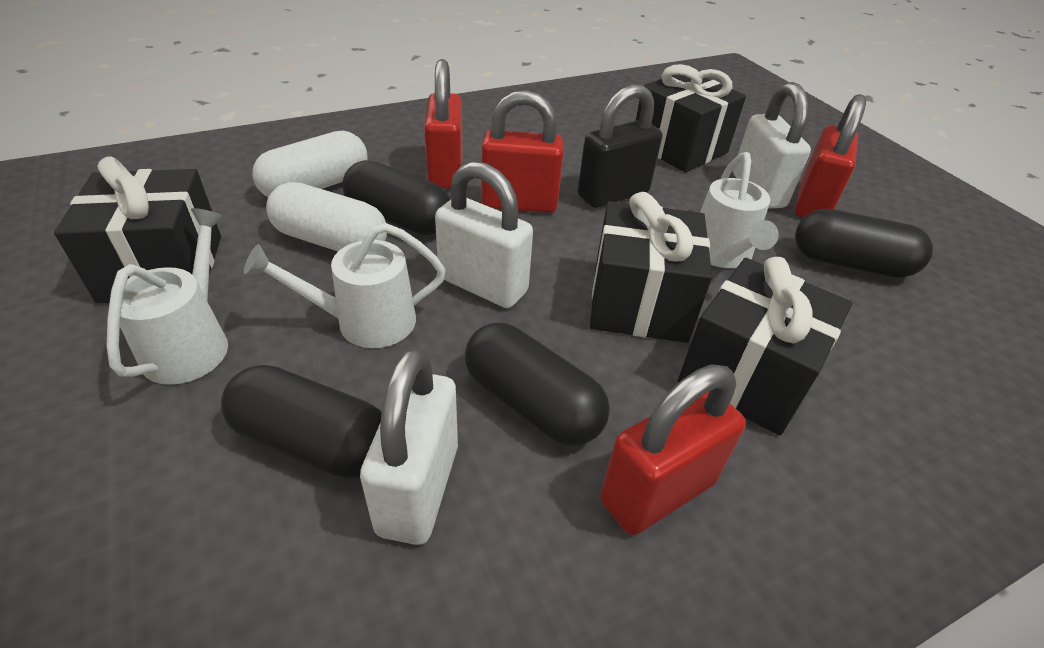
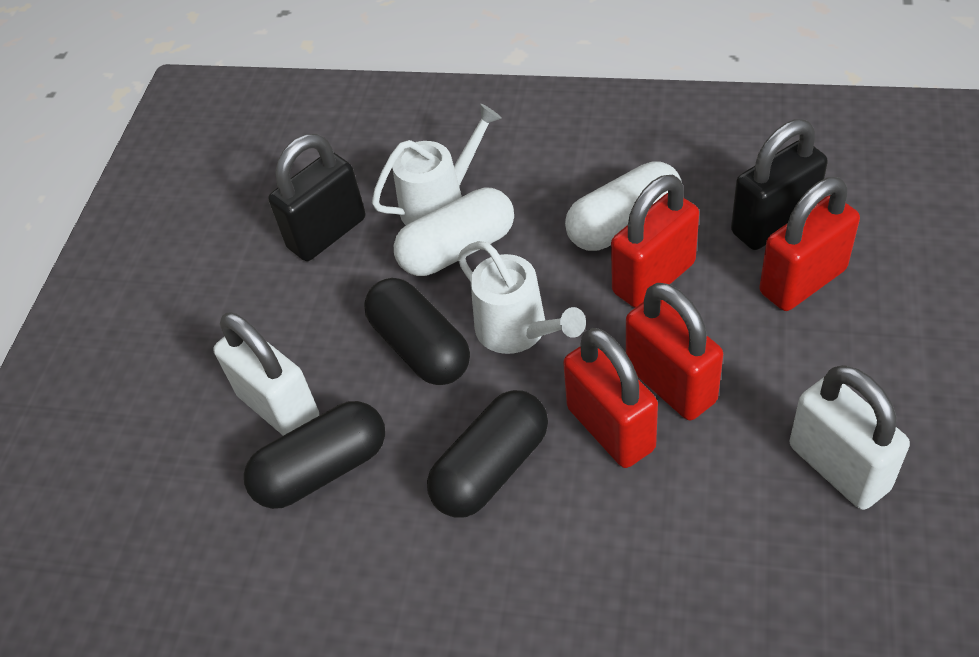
black capsule: [221,365,382,479] [342,160,451,235] [465,322,610,446] [795,209,933,278] = 4 -> [244,401,385,509] [364,278,470,385] [427,390,548,517] = 3
black gift: [54,156,221,303] [590,192,712,343] [636,64,746,173] [678,257,852,436] = 4 -> none = 0
black padlock: [578,84,662,208] = 1 -> [268,134,365,261] [731,119,828,250] = 2
white padlock: [360,347,458,545] [435,161,533,308] [733,82,811,209] = 3 -> [213,313,319,436] [790,365,910,510] = 2
white watering can: [107,208,228,385] [244,223,446,348] [700,152,779,268] = 3 -> [372,104,502,225] [458,241,586,354] = 2

